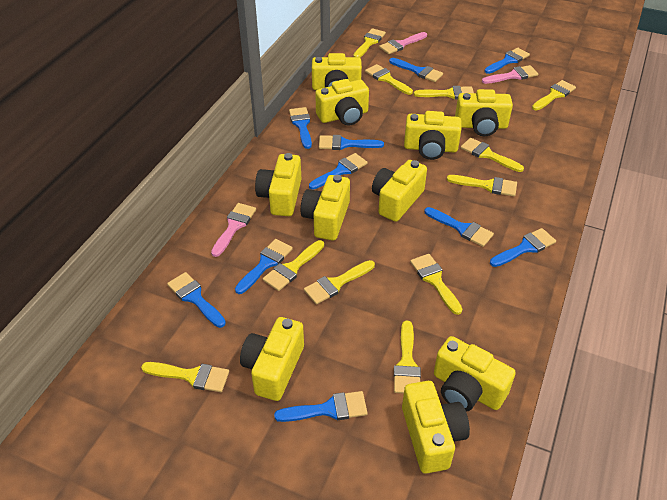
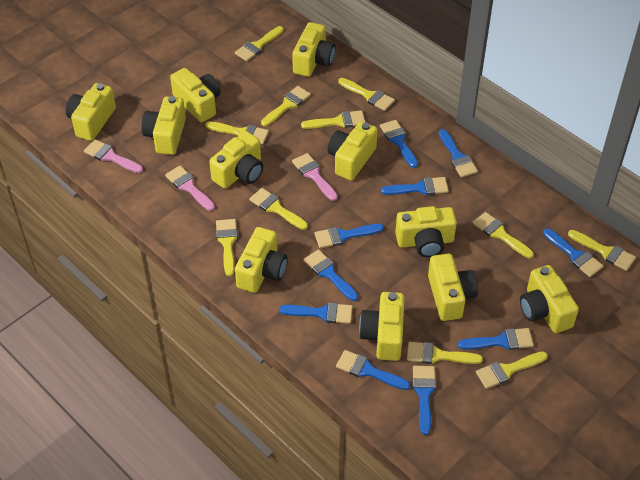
yellow camera: [240,317,304,401] [255,153,301,216] [301,175,350,241] [312,53,362,90] [315,79,369,126] [372,160,427,222] [402,381,470,474] [404,111,461,160] [434,336,516,411] [455,89,513,136] = 10 -> [66,83,116,141] [142,96,186,155] [170,68,220,122] [209,131,263,189] [235,227,288,293] [292,22,336,77] [328,121,377,180] [359,292,405,361] [395,206,457,257] [428,254,478,321] [520,265,579,333] = 11

